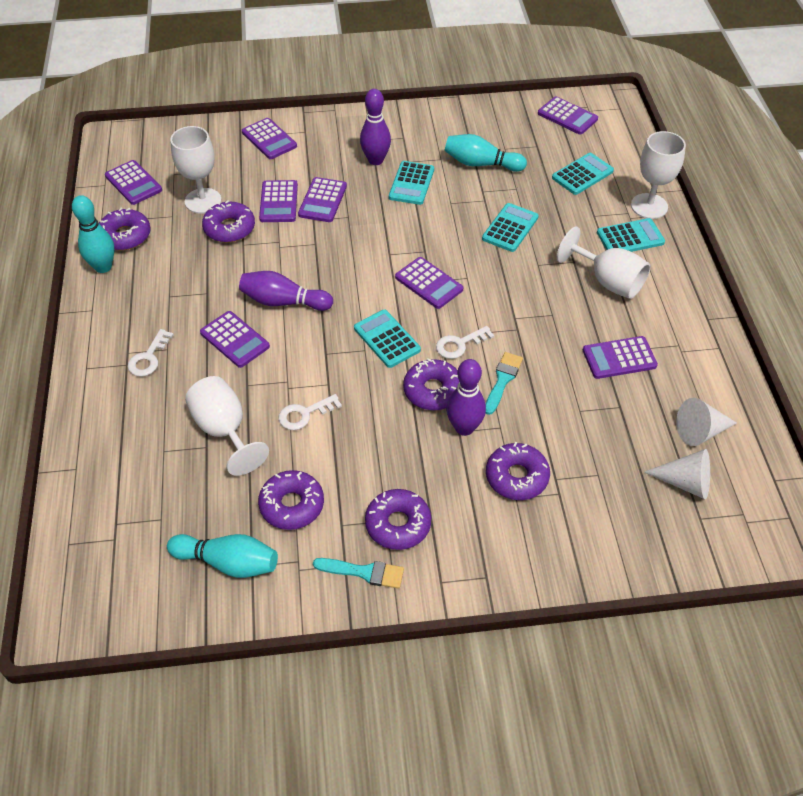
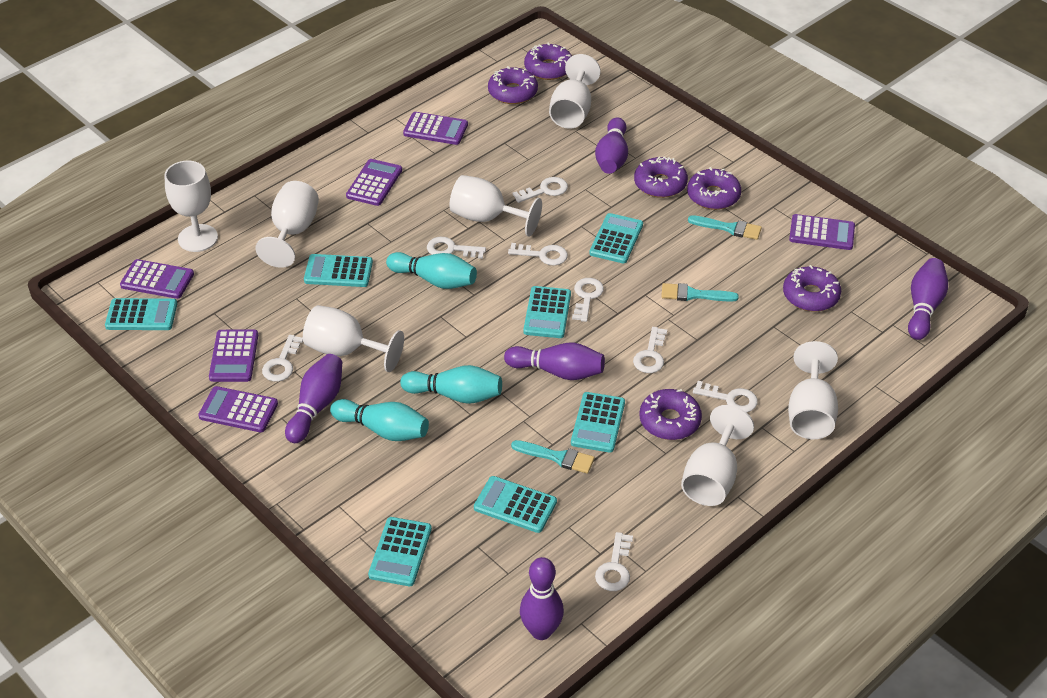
purple bowling pin: [239,271,333,311] [360,89,391,165] [447,359,486,436] = 3 -> [285,354,342,443] [504,343,605,380] [520,557,564,640] [595,117,628,174] [908,258,948,340] = 5
purple calculator: [105,160,162,205] [200,311,270,368] [242,118,297,159] [259,180,298,222] [298,177,347,222] [395,257,463,309] [538,96,598,135] [583,336,658,379] = 8 -> [120,259,194,299] [198,386,278,432] [209,330,258,382] [346,159,402,206] [403,112,468,145] [789,214,855,250] = 6
turquoise brush: [313,558,404,589] [486,352,523,415] = 2 -> [511,440,594,474] [661,283,739,302] [688,215,762,240] = 3
turquoise calculator: [354,310,421,368] [389,161,434,205] [482,203,539,252] [552,153,614,195] [597,218,665,252] = 5 -> [105,298,177,330] [304,254,373,287] [368,517,432,586] [474,476,557,533] [523,286,571,338] [571,392,625,453] [589,213,643,263] = 7
white cone: [644,449,710,499] [676,398,737,446] = 2 -> none = 0
white goblet: [170,126,221,214] [185,376,269,476] [557,226,651,299] [631,131,686,219] = 4 -> [164,161,218,252] [255,181,319,268] [303,305,404,372] [449,175,542,236] [549,54,601,129] [681,405,754,506] [788,341,838,439] = 7
white key: [128,329,174,377] [278,394,342,430] [436,326,494,359] = 3 -> [262,335,303,382] [427,237,486,259] [508,243,568,266] [512,177,568,203] [572,278,604,322] [595,532,633,591] [633,327,667,373] [693,381,758,412] = 8

